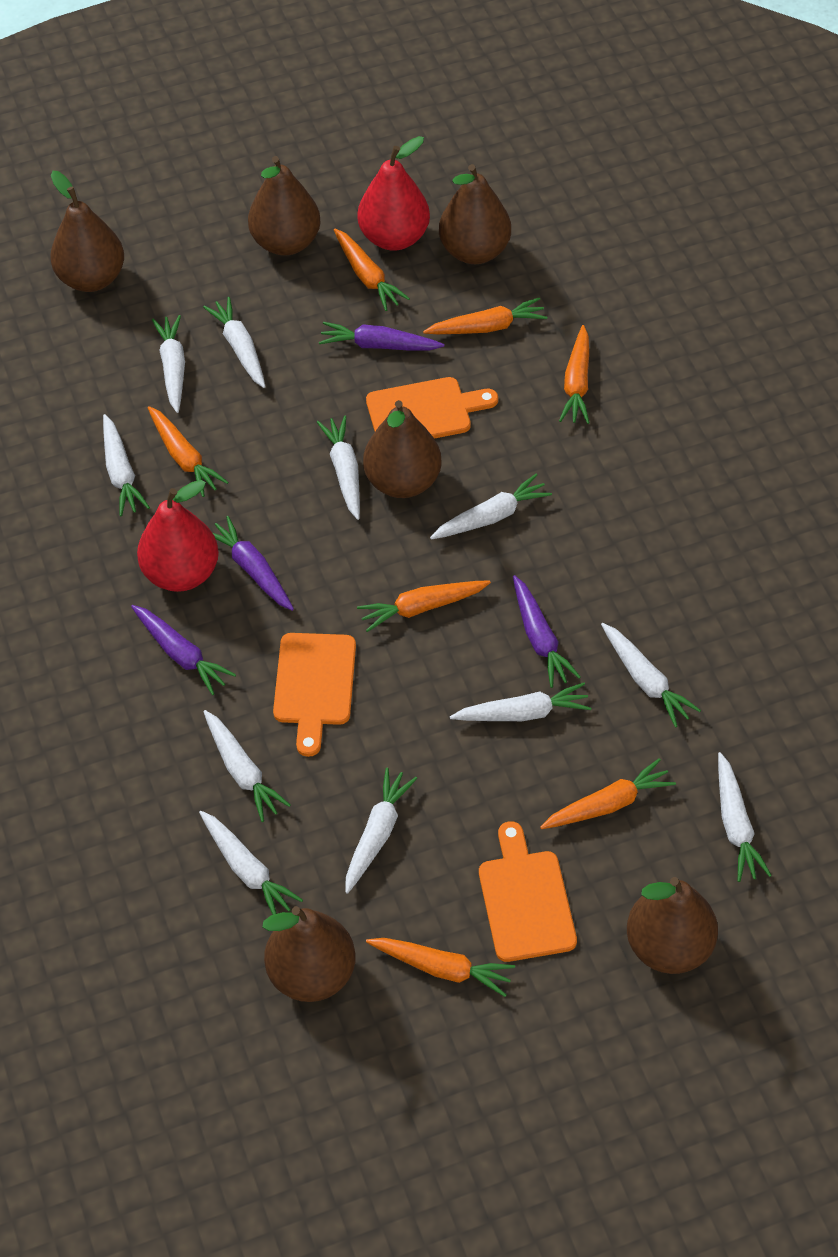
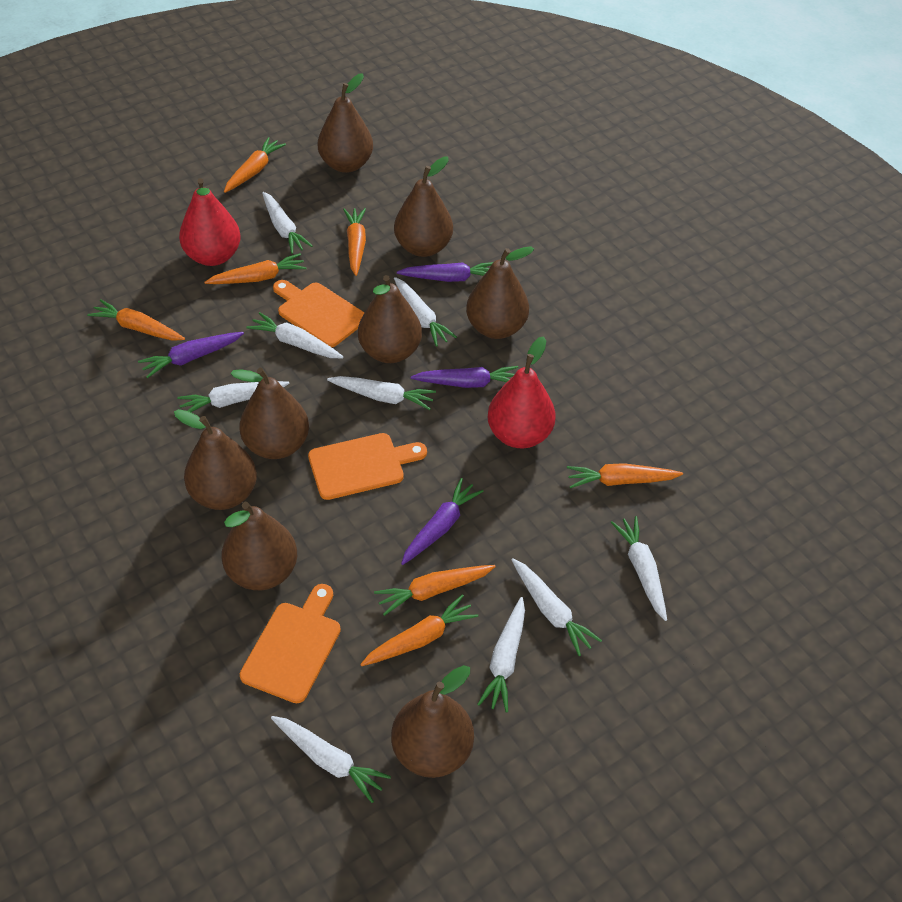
brown pear: [50,171,124,292] [248,156,320,256] [262,906,355,1002] [363,400,442,498] [439,164,511,264] [627,877,718,974] = 6 -> [174,409,257,510] [221,502,297,590] [230,368,309,459] [318,73,373,173] [358,275,422,363] [391,665,474,778] [394,157,453,257] [466,246,534,339] = 8
white carrot: [103,414,150,516] [152,315,185,413] [199,811,303,915] [203,297,266,388] [203,710,291,822] [317,415,360,520] [345,767,417,894] [430,474,552,540] [450,683,591,721] [601,623,701,728] [718,752,772,882] = 11 -> [177,381,290,412] [246,312,344,358] [262,192,313,254] [271,716,391,803] [327,376,436,410] [394,277,457,347] [477,597,525,713] [512,559,602,656] [611,516,667,621] = 9

